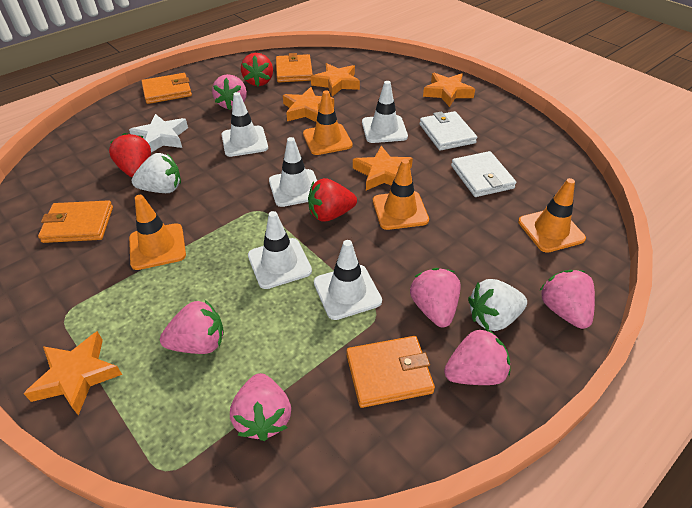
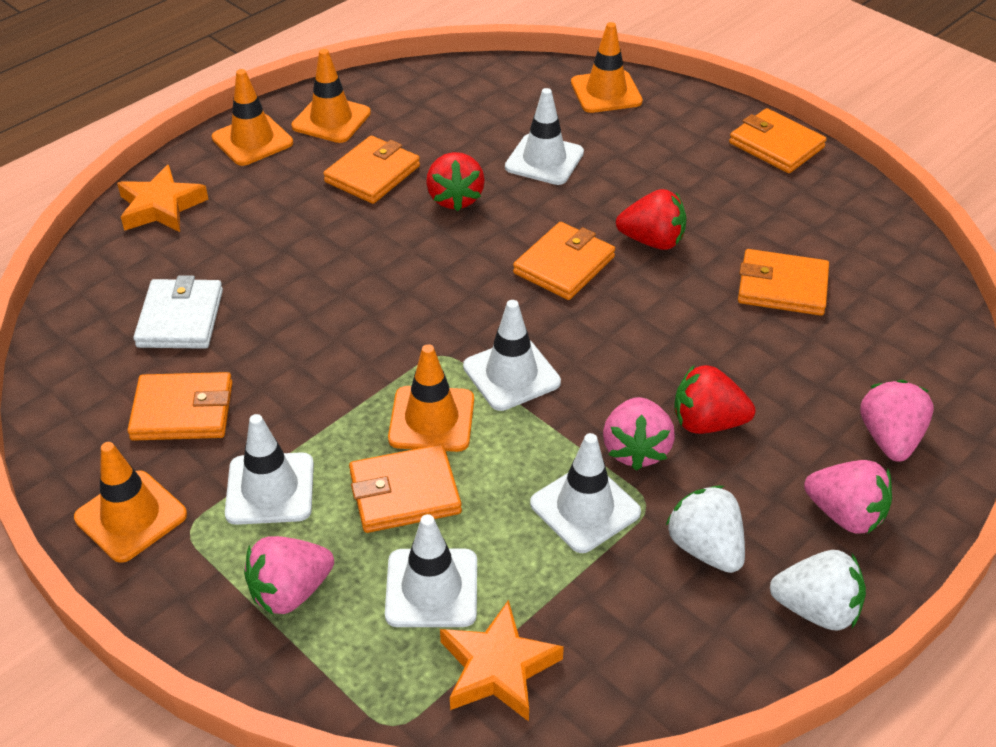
orange star: [23,331,122,416] [283,87,334,122] [311,63,360,97] [353,146,413,190] [423,73,475,107] = 5 -> [117,165,209,232] [440,600,564,722] = 2
orange traffic cone: [129,195,186,270] [303,90,353,155] [373,159,429,230] [518,178,586,253] = 4 -> [74,442,187,563] [212,69,293,166] [291,49,371,143] [388,344,474,452] [571,22,643,113] = 5
orange wallet: [38,200,113,243] [141,73,192,104] [276,53,313,82] [346,336,435,408] = 4 -> [127,372,232,441] [323,136,420,204] [349,444,462,533] [513,222,615,300] [729,108,827,173] [738,249,829,316] = 6
pink strawberry: [160,299,224,354] [212,74,247,110] [230,373,291,441] [410,268,461,327] [444,328,510,385] [539,270,595,329] = 6 -> [244,536,334,615] [603,397,675,471] [804,460,892,534] [860,380,934,462] = 4
white star: [129,114,188,152] = 1 -> none = 0
white wallet: [419,111,477,151] [451,151,516,197] = 2 -> [133,275,223,349] = 1

